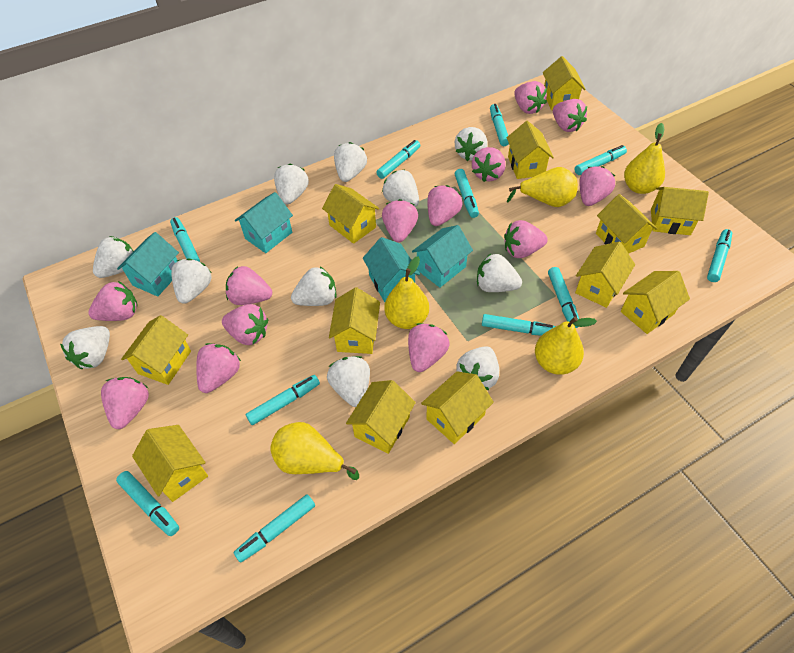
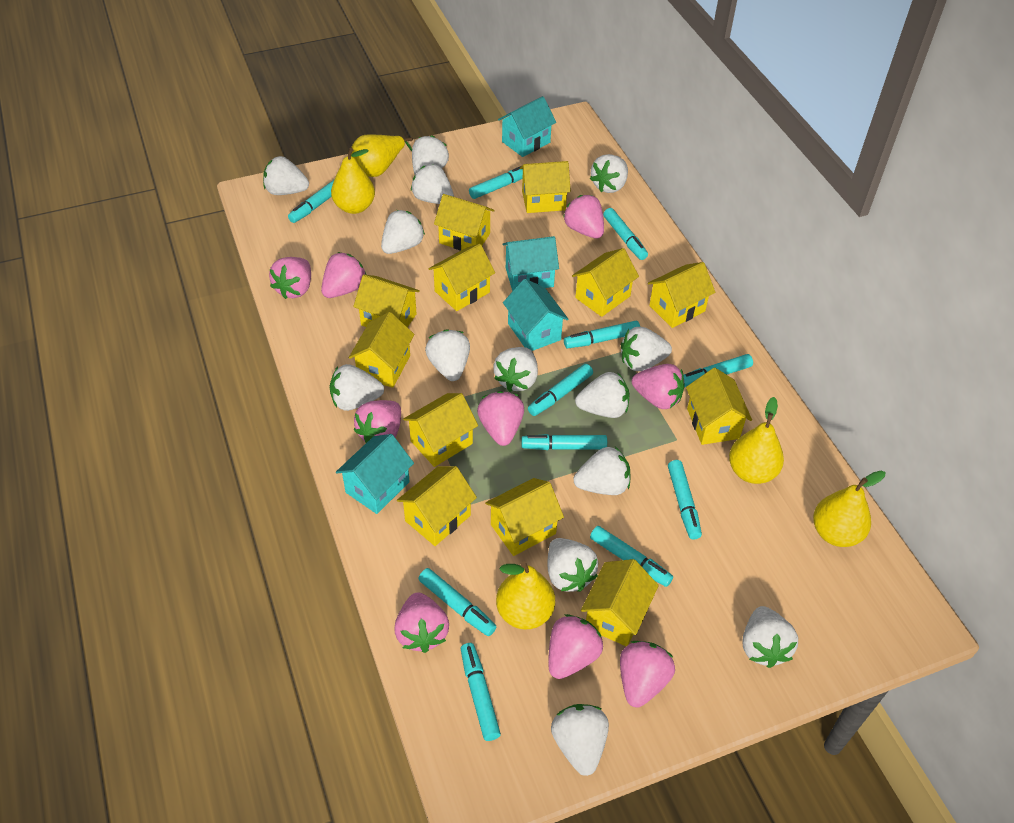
pink strawberry: [88,281,138,321] [101,377,149,429] [196,343,241,393] [222,304,268,345] [226,266,272,305] [382,199,418,242] [408,323,450,372] [427,185,462,226] [472,147,506,182] [504,220,548,258] [514,81,547,114] [553,99,587,132] [579,166,615,206] = 13 -> [269,257,311,299] [321,252,366,298] [354,400,401,443] [394,593,449,653] [477,391,524,446] [548,614,603,679] [563,195,604,239] [620,641,675,708] [632,364,685,409] = 9
white strawberry: [60,326,110,369] [93,236,134,278] [171,258,212,304] [274,164,309,205] [291,266,337,306] [327,356,370,407] [334,142,367,182] [382,169,419,207] [455,127,487,161] [456,346,499,390] [477,254,522,292] = 11 -> [263,156,309,195] [330,364,384,411] [381,210,425,254] [411,164,454,204] [412,135,449,175] [425,329,470,381] [494,347,538,392] [548,538,598,592] [551,704,609,776] [573,447,631,495] [575,372,630,418] [590,154,628,193] [621,327,672,371] [743,606,798,668] = 14

